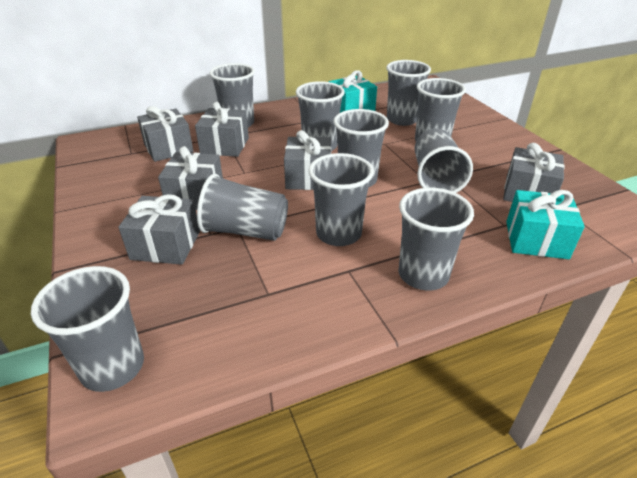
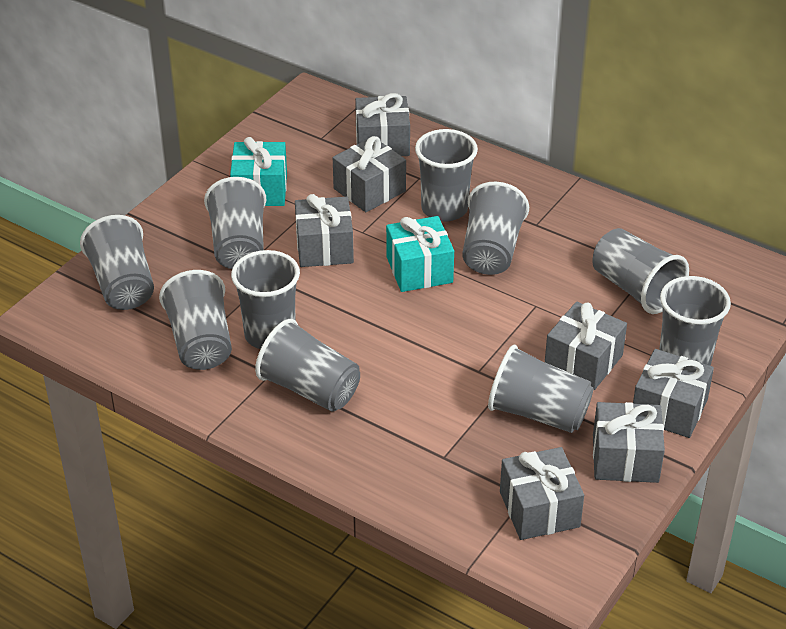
grey gift: [118,194,200,265] [137,106,194,162] [158,146,223,210] [195,102,249,157] [284,130,331,190] [503,143,565,202] = 6 -> [295,194,354,267] [333,136,406,212] [355,93,410,156] [500,447,584,540] [545,302,627,390] [593,402,665,483] [633,349,714,438] = 7

